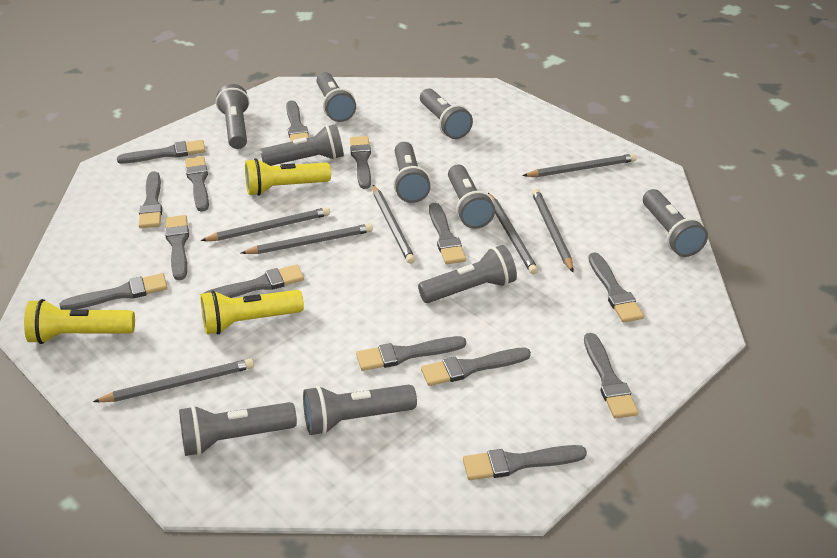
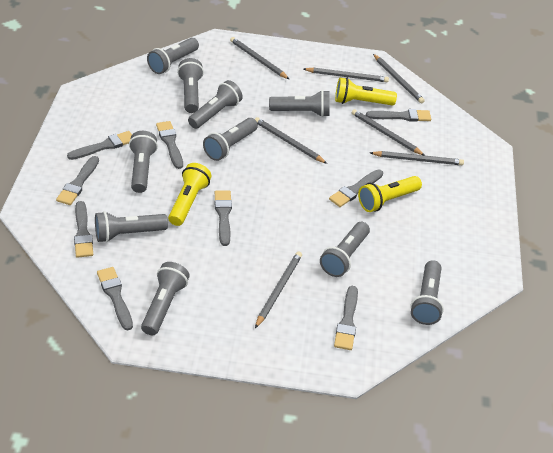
grey brush: [59,273,168,310] [117,140,206,164] [139,171,162,228] [165,215,189,280] [185,156,209,212] [202,264,304,298] [286,100,309,142] [350,136,371,189] [356,336,466,371] [421,347,531,386] [429,203,466,264] [463,445,587,480] [584,333,639,419] [588,252,644,322] = 14 -> [56,156,99,205] [67,131,132,160] [74,201,93,258] [97,267,133,331] [156,121,183,169] [215,190,232,246] [329,169,383,207] [334,286,358,350] [366,109,431,122] = 9

